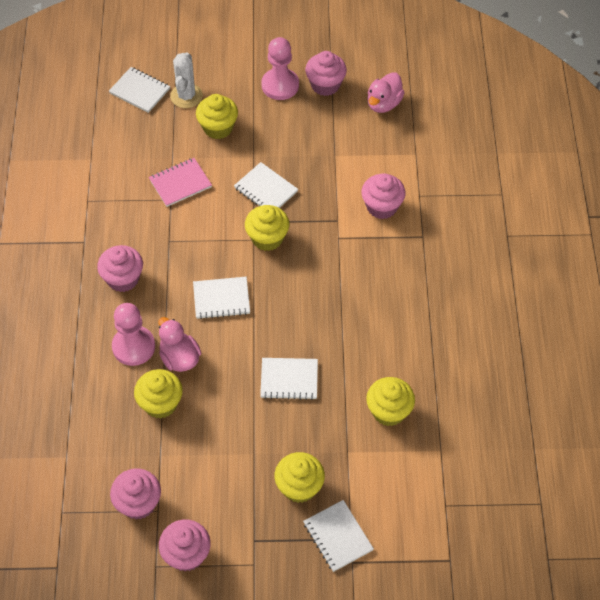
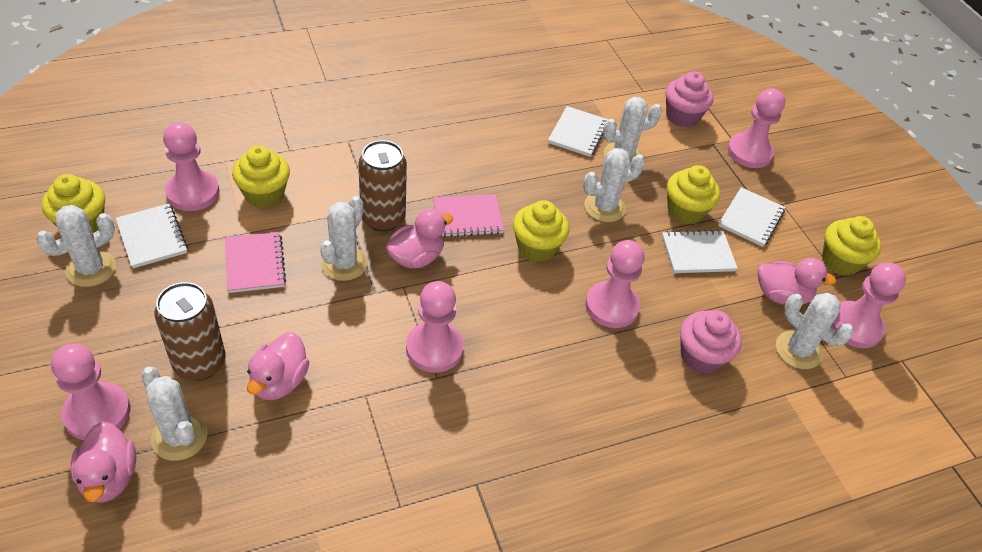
brown can: none = 0 -> [154,282,226,381] [358,140,407,232] = 2
pink cupcake: [97,245,143,292] [110,469,161,520] [159,519,211,571] [305,51,347,96] [361,173,406,219] = 5 -> [665,72,713,128] [680,310,742,374] = 2
pink duck: [158,317,201,372] [367,72,405,113] = 2 -> [71,422,136,503] [247,332,309,400] [386,209,453,269] [757,258,836,305] = 4
pink notebook: [149,158,212,207] = 1 -> [225,232,286,293] [433,194,504,237] = 2
pink pawn: [112,303,155,366] [261,37,299,100] = 2 -> [51,343,131,440] [163,122,219,211] [406,281,464,373] [585,240,645,328] [727,88,785,168] [831,262,906,348] = 6
white cactus: [170,52,203,108] = 1 -> [36,205,116,287] [141,367,208,461] [320,196,368,281] [583,148,645,222] [603,97,662,167] [776,293,853,369] = 6
white notebook: [109,67,170,113] [193,277,250,319] [234,162,298,208] [260,358,318,400] [303,500,374,572] = 5 -> [115,204,188,268] [548,106,608,157] [662,230,738,273] [718,187,785,247] = 4

